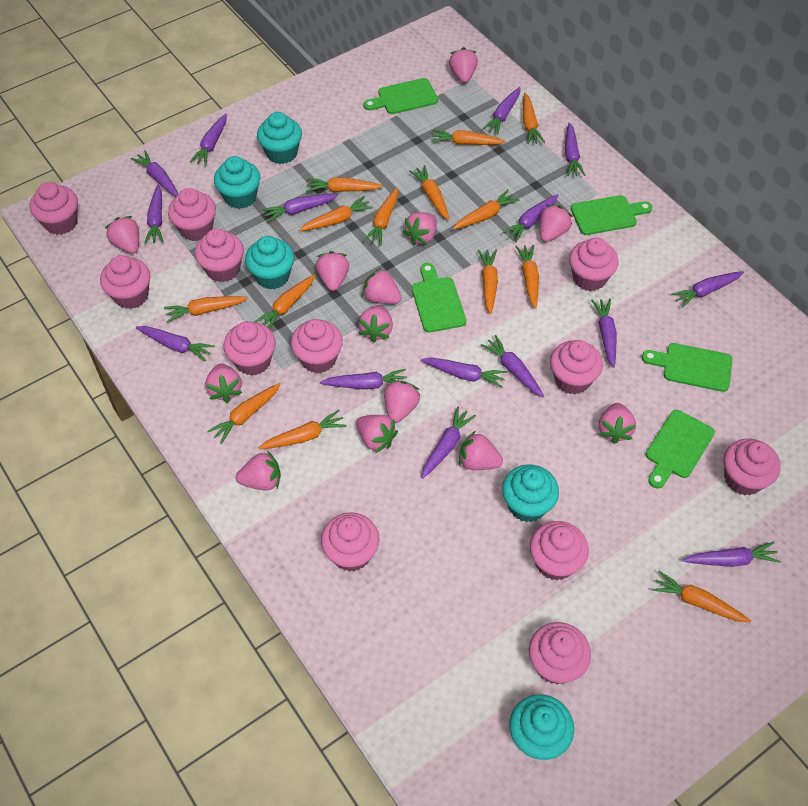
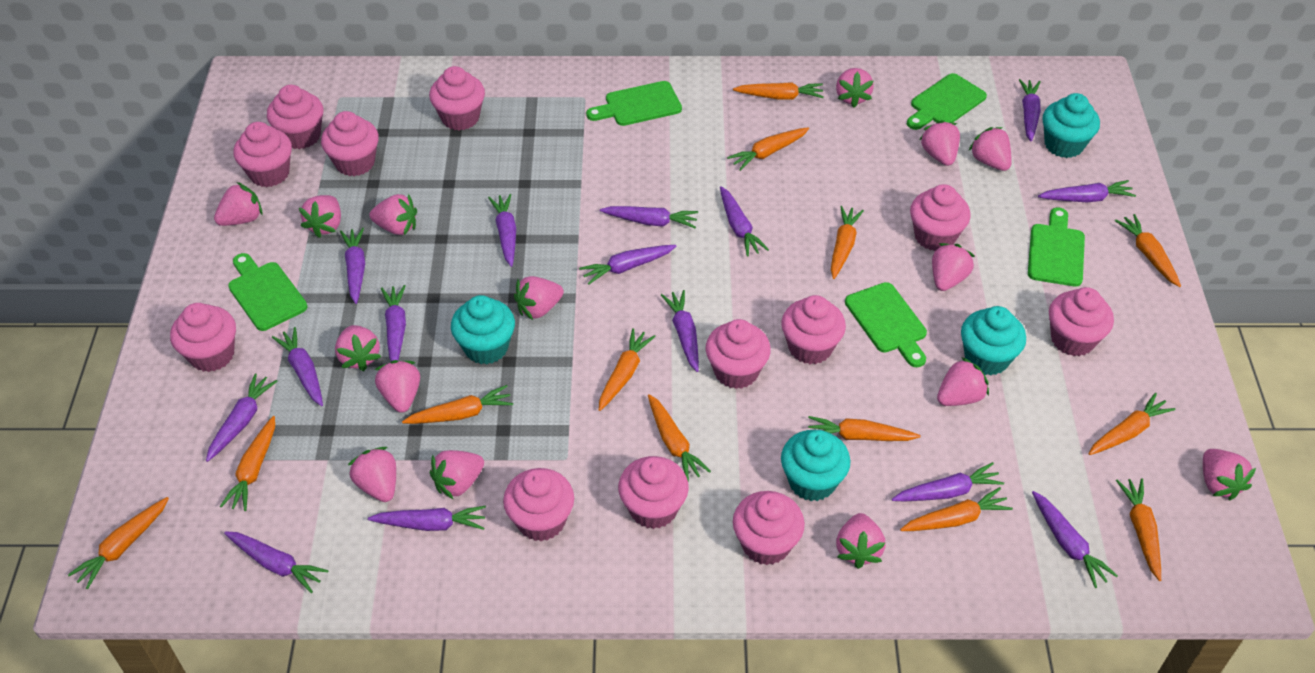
orange carrot: [164,296,248,322] [207,383,281,444] [254,274,315,329] [259,410,347,449] [299,196,373,231] [306,177,383,192] [364,187,398,246] [409,165,450,220] [431,130,506,145] [452,189,520,230] [478,250,498,314] [515,245,539,309] [523,93,545,144] [652,571,751,622] = 14 -> [68,497,169,589] [220,416,275,511] [402,385,513,424] [599,328,656,411] [648,394,711,482] [727,127,809,171] [733,82,824,100] [808,416,921,441] [831,206,864,279] [900,487,1013,531] [1088,392,1176,455] [1115,214,1181,287] [1116,478,1161,581] = 13
pink strawberry: [105,216,139,254] [205,363,242,403] [236,451,280,490] [316,251,349,291] [356,415,398,453] [358,305,393,343] [362,267,402,304] [384,381,420,423] [403,213,437,245] [449,47,478,83] [459,431,503,470] [540,205,572,242] [598,403,636,444] = 13 -> [214,182,262,226] [299,195,341,238] [335,325,381,371] [348,447,396,502] [370,194,417,235] [375,360,420,413] [430,450,484,500] [514,276,564,320] [836,68,874,108] [836,513,886,569] [920,120,960,166] [932,243,975,291] [937,357,989,406] [969,127,1012,171] [1203,449,1256,500] = 15
turquoise cupcake: [214,156,260,209] [245,236,294,289] [257,112,302,164] [502,464,559,522] [509,694,574,760] = 5 -> [451,295,515,364] [781,430,851,501] [961,306,1026,376] [1042,93,1100,158] = 4

